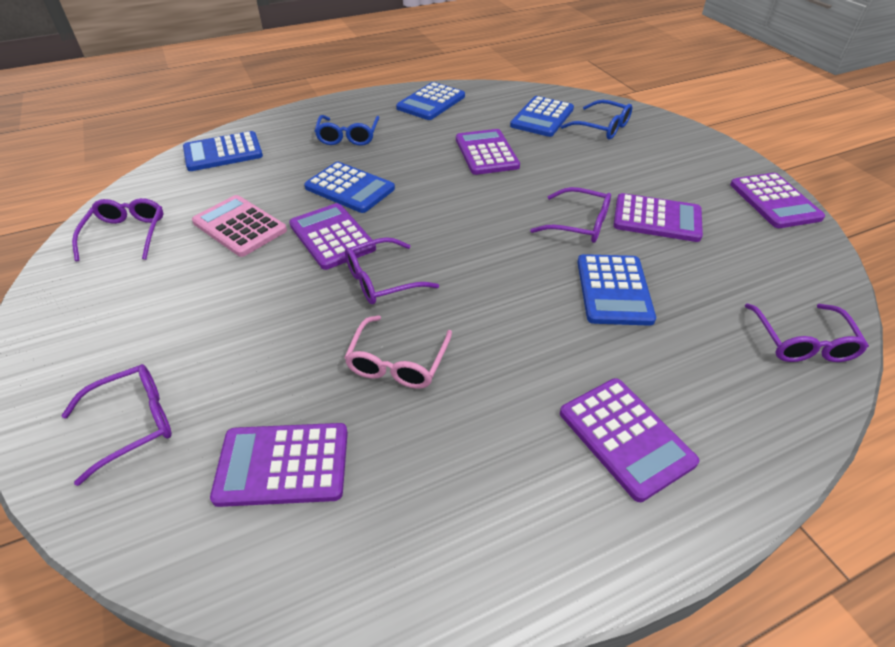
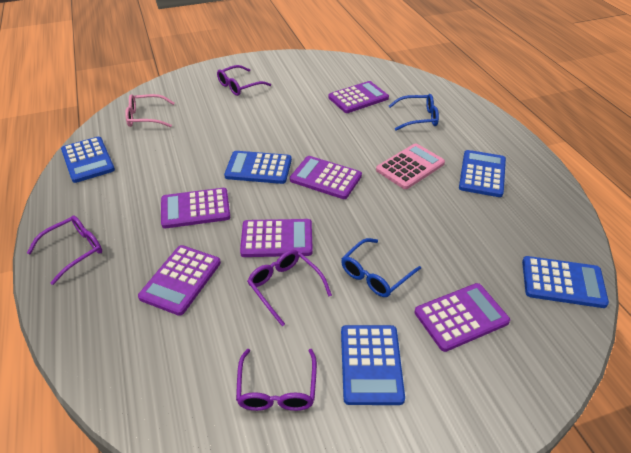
purple glasses: [61,364,172,486] [72,198,163,261] [345,237,439,304] [530,187,611,243] [745,303,869,362] = 5 -> [27,215,102,285] [217,65,271,96] [236,349,317,411] [247,250,332,326] = 4

